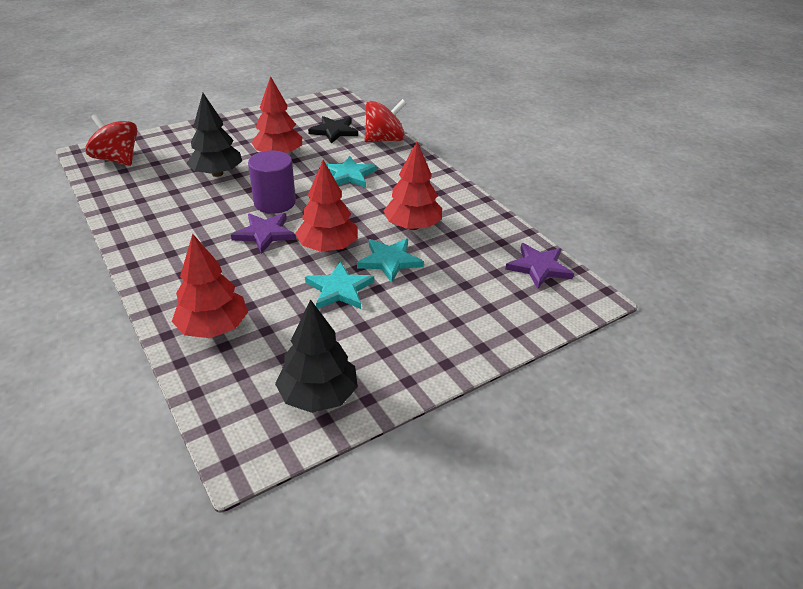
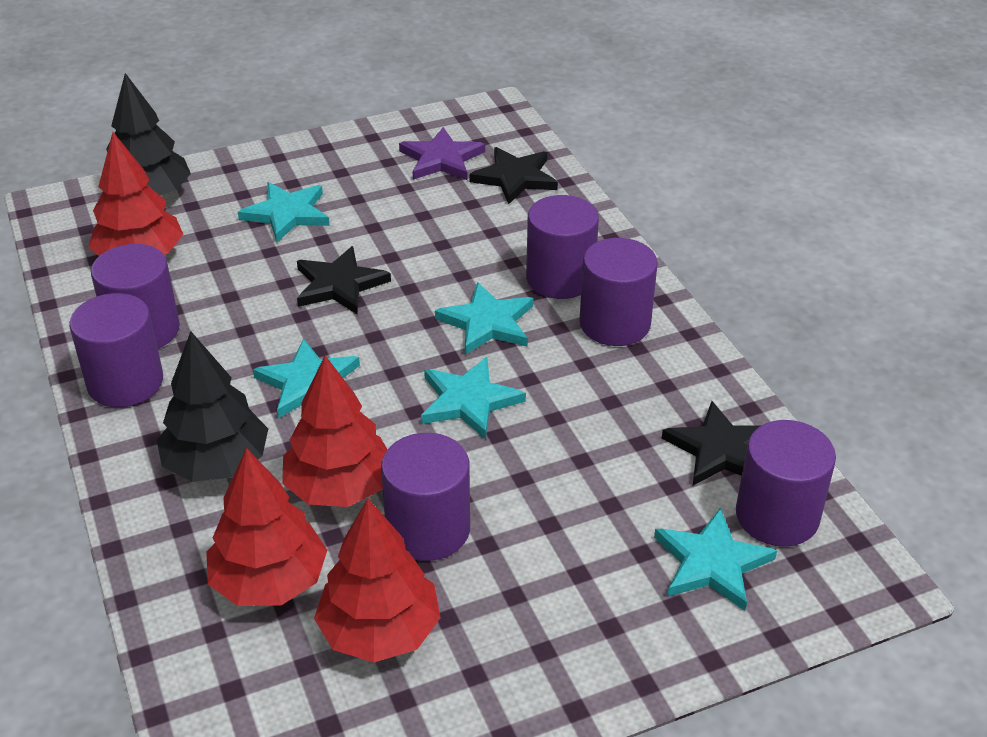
black star: [308,116,358,144] = 1 -> [297,246,391,315] [469,147,558,204] [662,401,762,485] = 3
purple cylinder: [248,151,296,214] = 1 -> [70,293,163,407] [91,244,180,349] [381,433,470,561] [526,195,599,299] [579,238,658,346] [736,420,836,547] = 6
purple star: [231,213,296,254] [505,243,574,289] = 2 -> [399,127,485,180] = 1
red spinning top: [85,114,138,166] [365,99,407,142] = 2 -> none = 0
turquoise star: [305,262,374,309] [326,156,377,188] [357,238,424,283] = 3 -> [238,182,330,242] [253,339,360,418] [421,357,526,439] [435,282,534,355] [654,508,777,611] = 5

